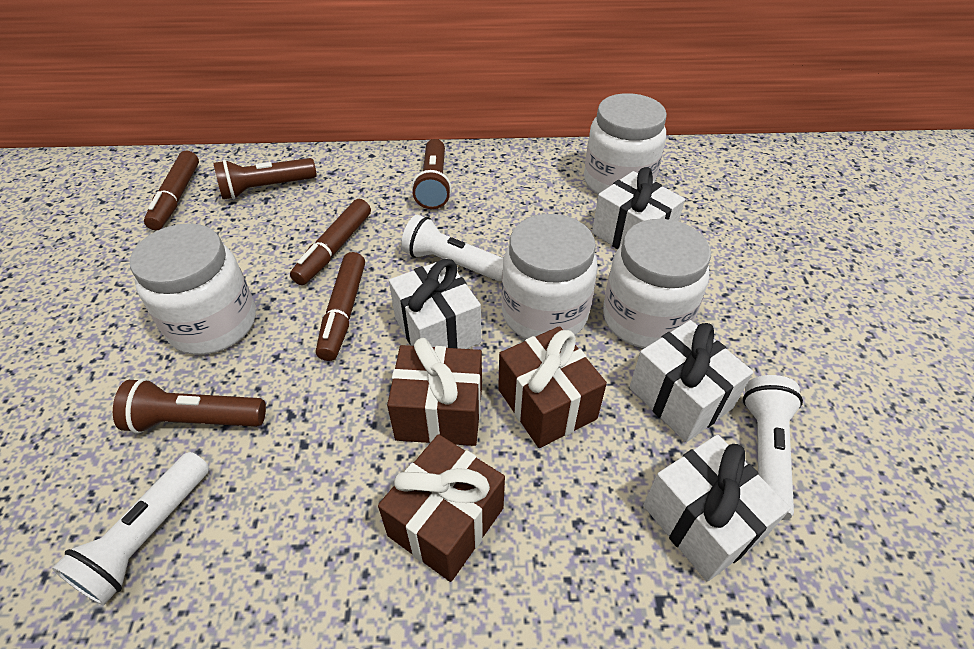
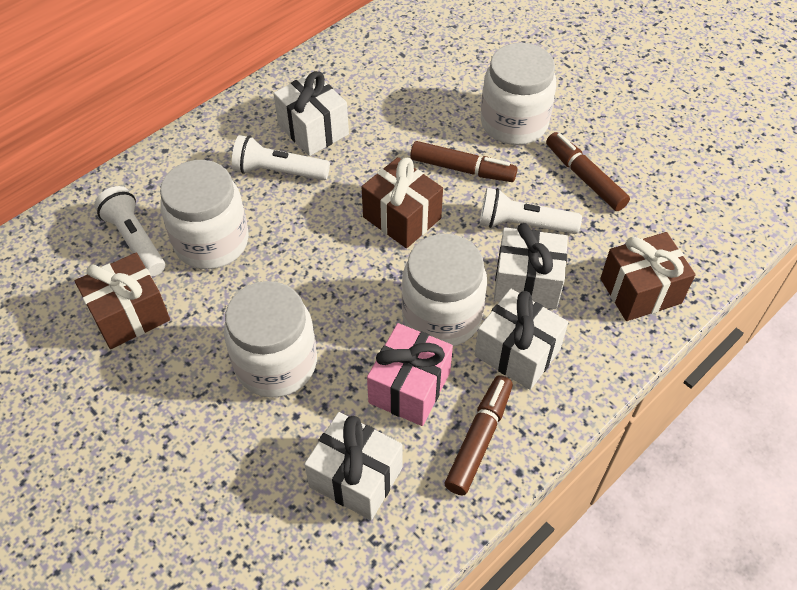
brown flashlight: [113,378,266,434] [214,158,317,199] [412,139,452,209] = 3 -> none = 0
pink gift: none = 0 -> [367,323,453,426] = 1

